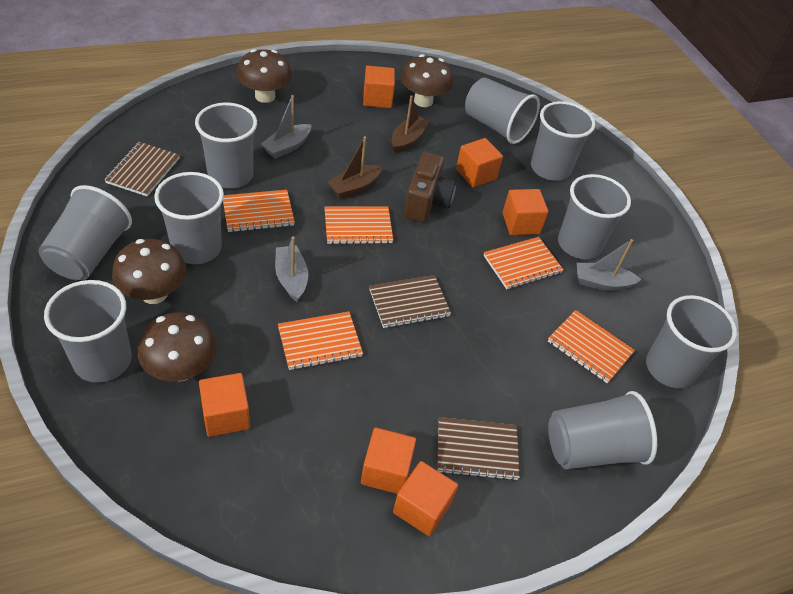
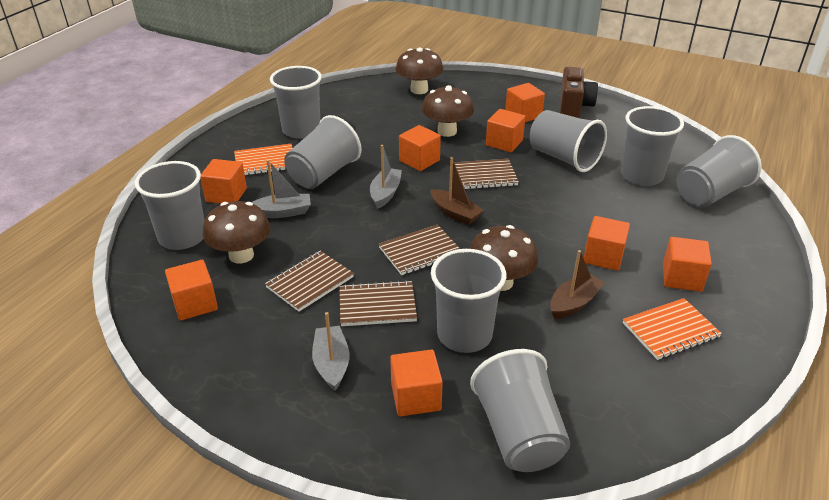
brown notebook: [104,142,180,196] [369,275,451,328] [437,417,520,481] = 3 -> [265,251,354,312] [339,280,417,326] [379,225,460,275] [455,159,519,189] = 4
grey cup: [39,185,132,280] [44,280,132,383] [154,172,224,264] [195,102,257,188] [465,78,540,144] [531,101,595,181] [548,391,657,469] [558,174,631,259] [646,295,737,388] = 9 -> [135,161,204,250] [270,66,322,139] [284,115,362,189] [431,249,506,353] [470,349,570,472] [530,110,607,172] [621,106,684,186] [676,135,762,207] = 8
orange cube: [199,373,250,437] [361,427,416,494] [363,66,395,108] [393,461,458,536] [456,138,503,187] [502,189,548,235] = 6 -> [165,260,218,321] [200,159,247,204] [390,349,443,416] [399,125,441,171] [486,109,525,153] [505,83,545,122] [584,216,630,271] [663,237,712,292] = 8
orange notebook: [223,190,295,232] [278,312,363,370] [324,206,393,245] [483,237,564,289] [548,310,635,383] = 5 -> [234,144,292,175] [623,298,722,360] = 2

